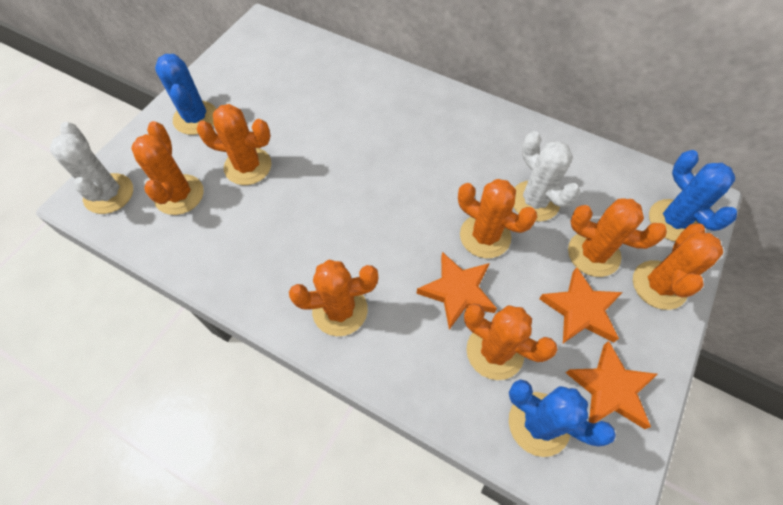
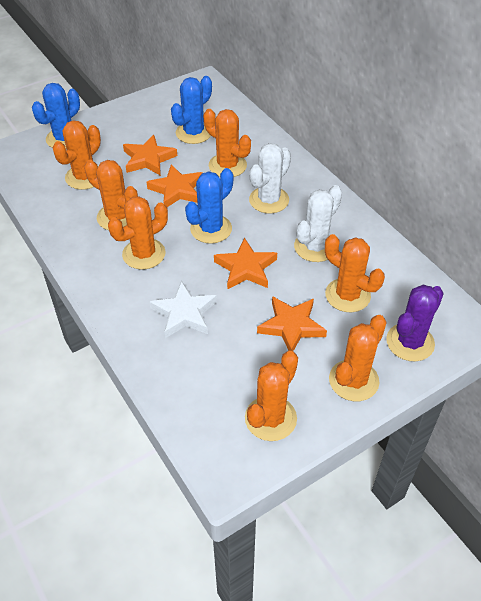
orange star: [417,252,497,330] [539,267,623,343] [566,341,657,429] = 3 -> [123,135,177,176] [147,165,203,207] [214,238,277,290] [257,296,327,351] = 4
purple cactus: none = 0 -> [386,285,444,362] = 1
white star: none = 0 -> [149,280,217,338] = 1

